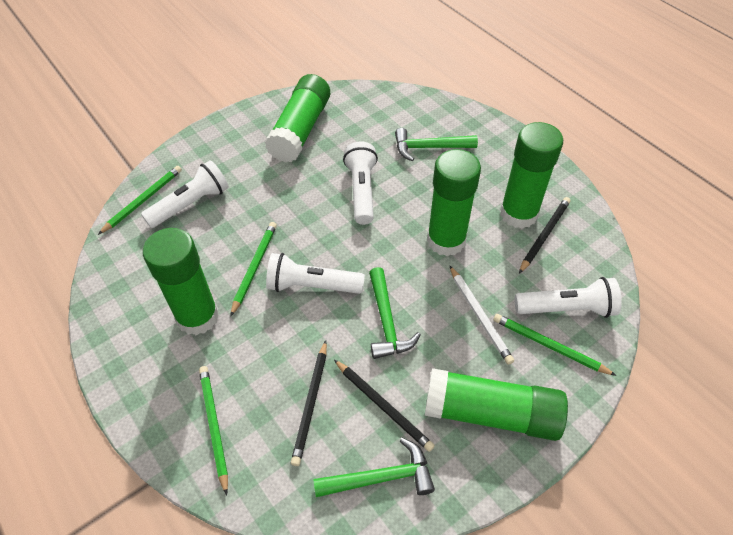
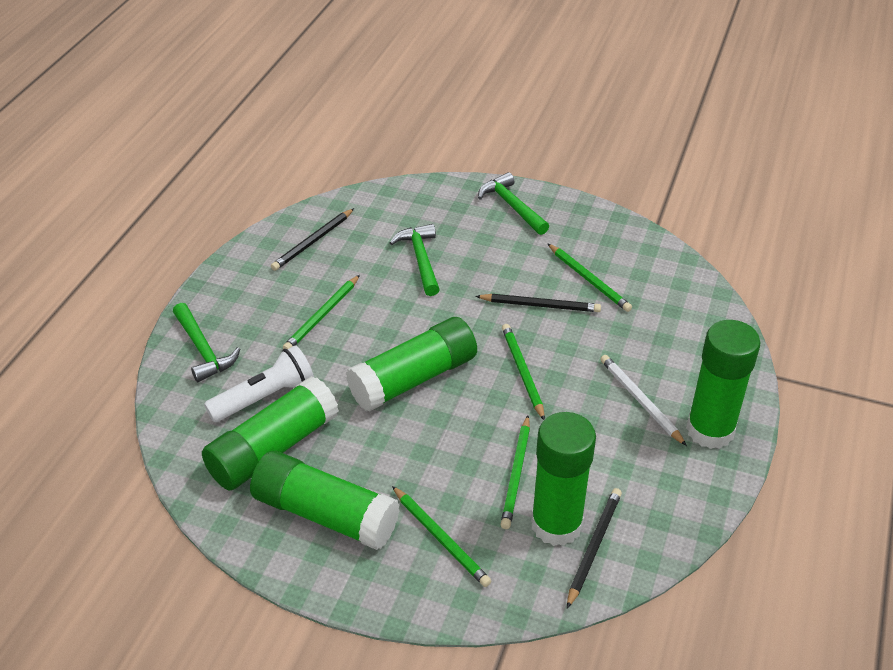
green pencil: [98,166,182,235] [199,366,228,496] [230,222,277,317] [493,314,616,376] = 4 -> [283,275,360,349] [392,486,491,587] [500,415,530,529] [502,324,545,420] [547,243,632,312] = 5
white flashlight: [141,160,229,228] [266,253,365,294] [343,141,378,225] [515,277,622,318] = 4 -> [204,345,314,422] = 1

